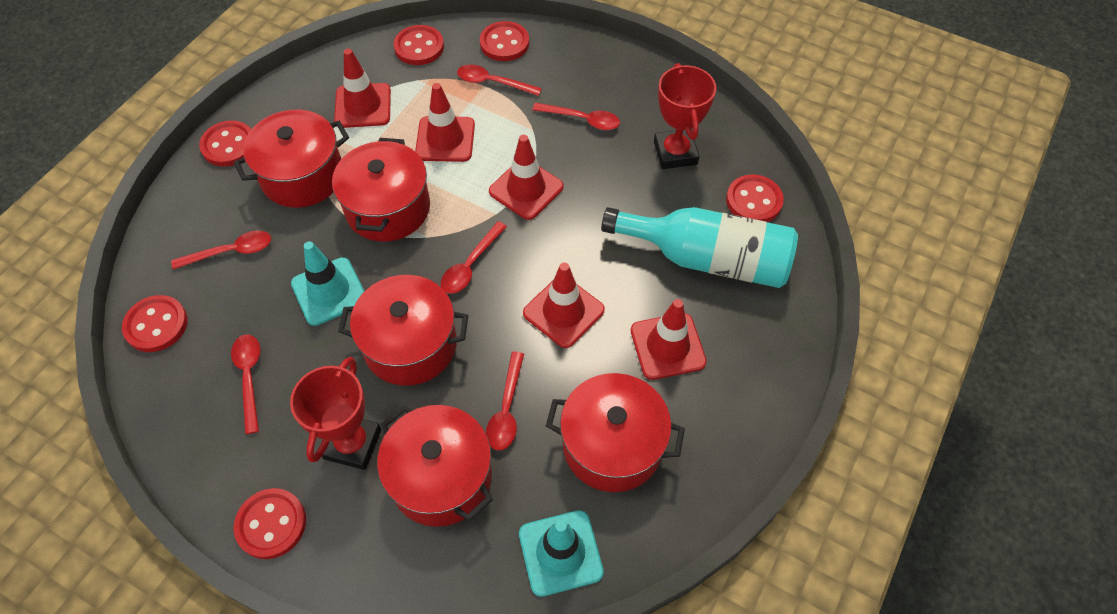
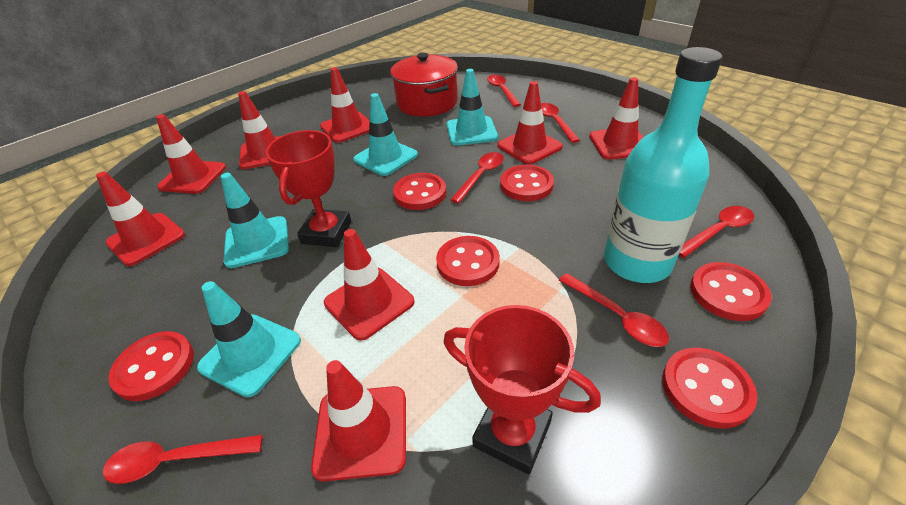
red pot: [234,110,349,208] [332,138,430,242] [338,275,468,386] [377,405,493,527] [546,373,685,492] = 5 -> [390,53,458,116] = 1
red traffic cone: [334,49,391,128] [415,83,475,162] [489,135,564,220] [523,262,605,348] [631,299,707,380] = 5 -> [96,172,185,266] [156,114,226,194] [238,91,281,169] [311,360,406,482] [320,67,370,143] [324,229,415,340] [498,81,563,165] [589,77,643,160] = 8
turquoise traffic cone: [291,241,364,326] [519,510,604,597] = 2 -> [197,281,301,397] [221,173,289,268] [353,93,418,176] [446,69,498,146] = 4

